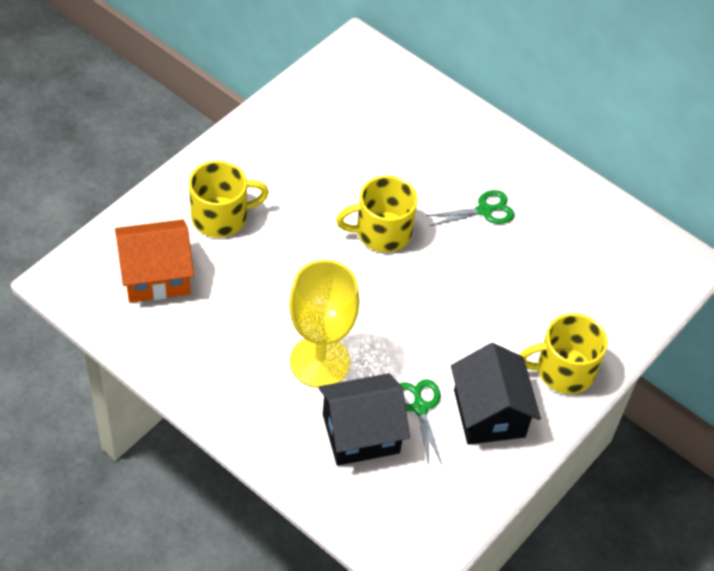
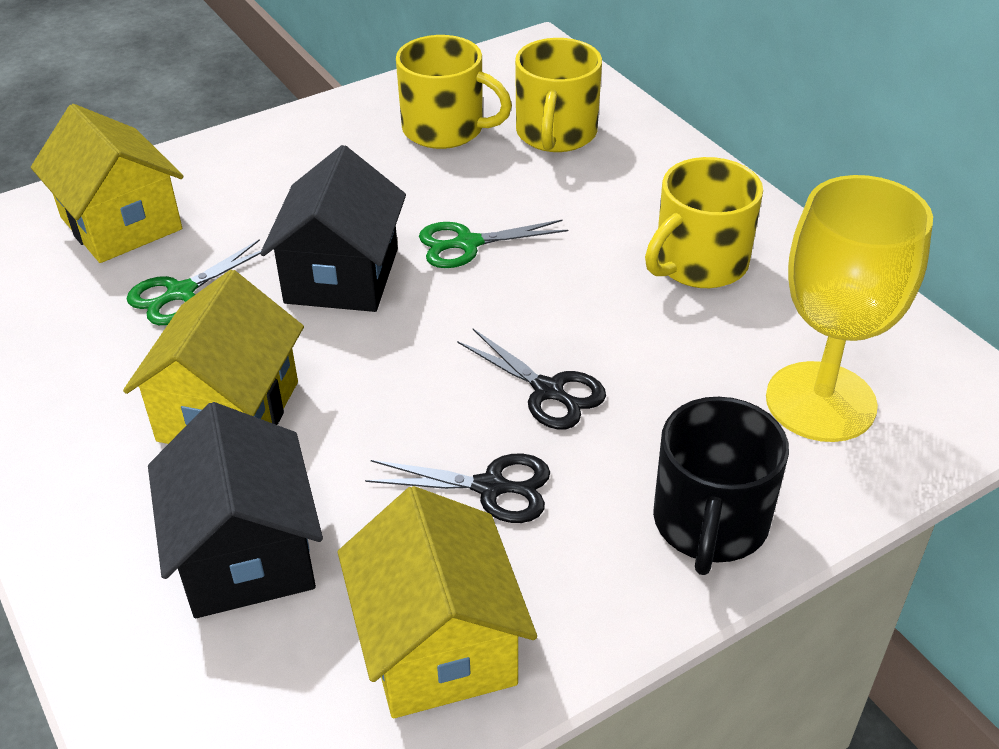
black mug: none = 0 -> [653,397,789,575] = 1
black scissors: none = 0 -> [365,454,550,523] [457,329,606,430] = 2
orange house: [115,219,194,303] = 1 -> none = 0
yellow house: none = 0 -> [31,104,184,263] [123,270,304,444] [338,486,537,718] = 3

